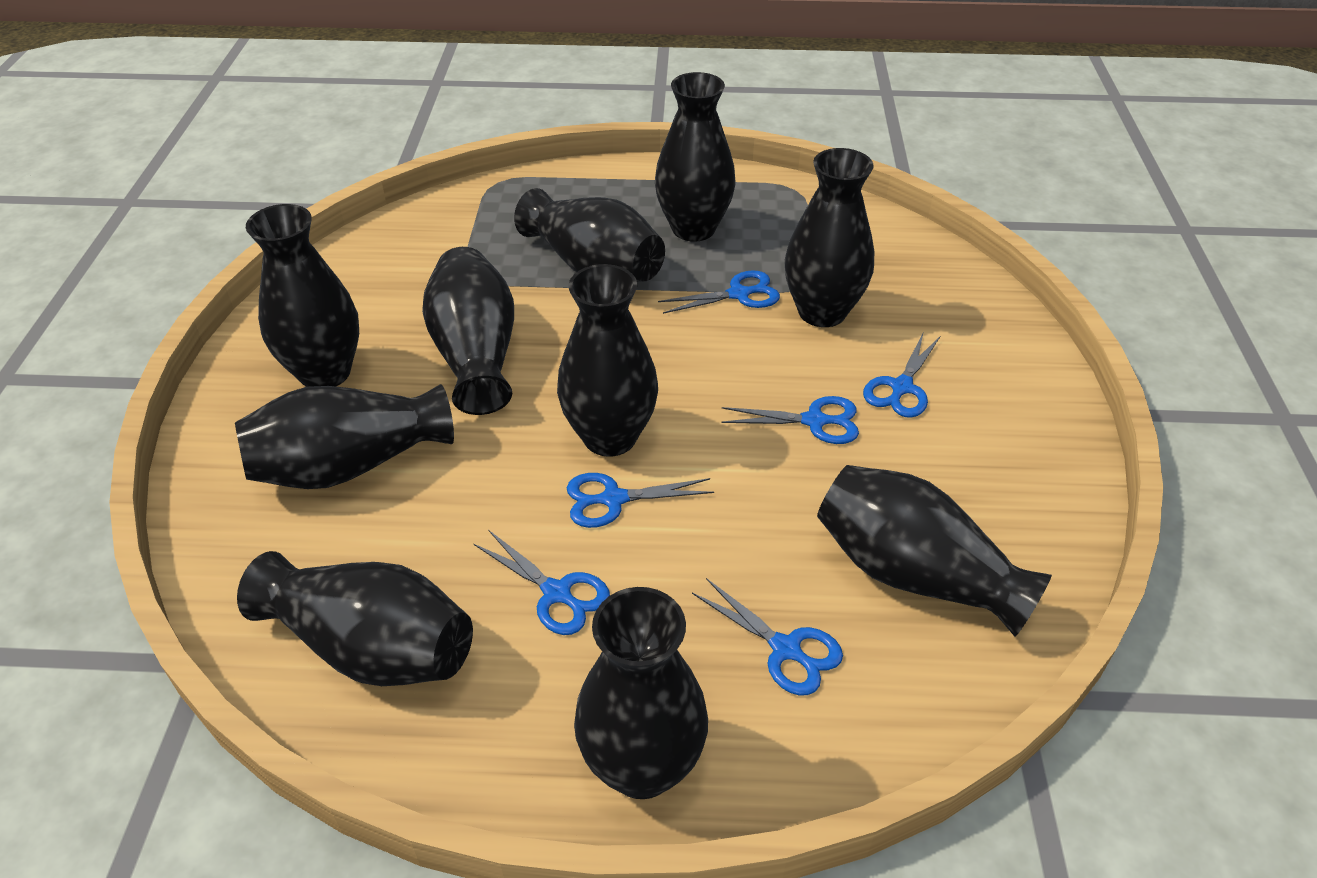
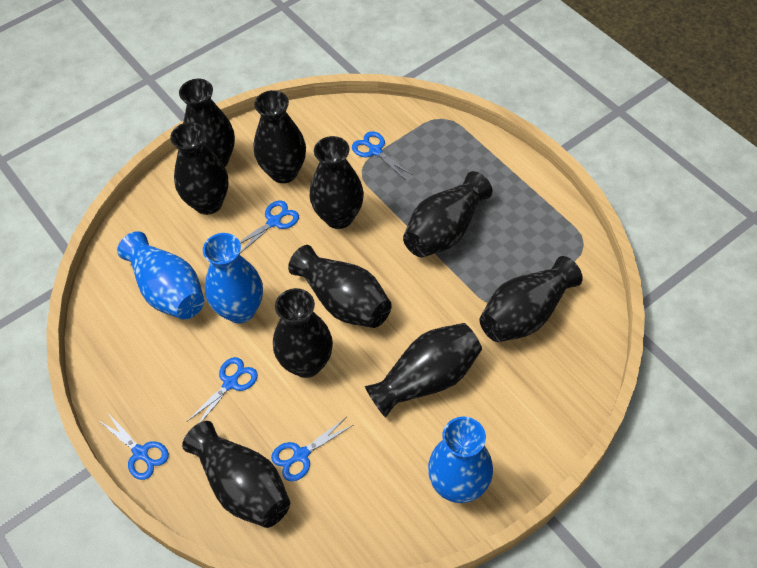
blue scissors: [474,530,610,635] [567,473,714,528] [658,270,780,314] [692,578,843,696] [721,396,859,444] [863,334,940,418] = 6 -> [98,413,169,480] [188,357,258,423] [239,201,299,254] [271,418,353,481] [352,131,413,180] = 5
blue vase: none = 0 -> [117,231,204,319] [203,233,263,323] [428,416,493,503] = 3

